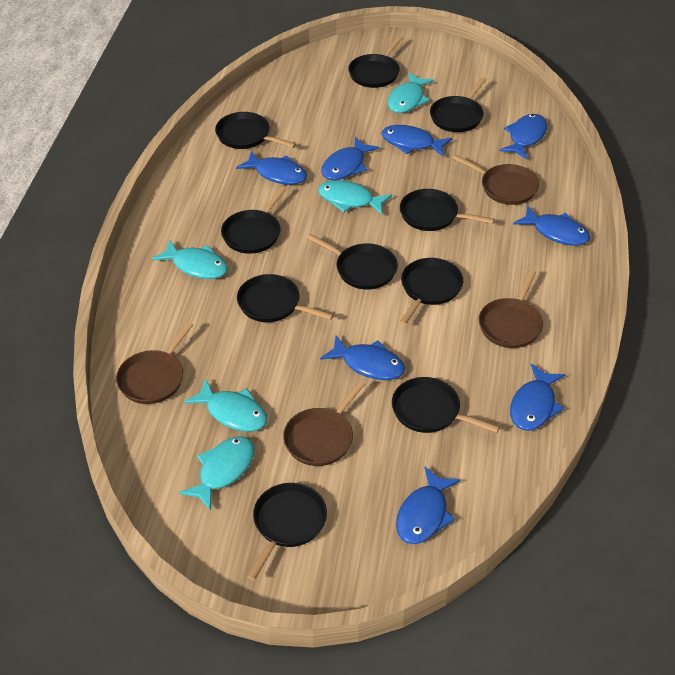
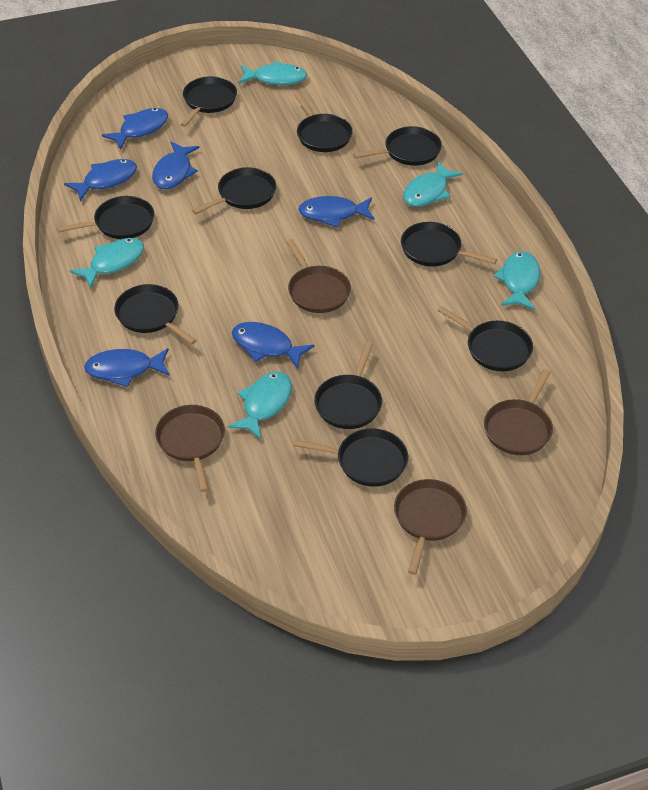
blue fish: [236,151,307,185] [320,335,405,380] [321,137,379,180] [381,125,452,156] [396,467,460,544] [499,114,547,159] [510,364,565,431] [513,205,590,246] = 8 -> [64,159,137,201] [84,348,170,387] [102,108,168,149] [152,142,199,189] [232,322,314,369] [298,196,375,227] = 6

